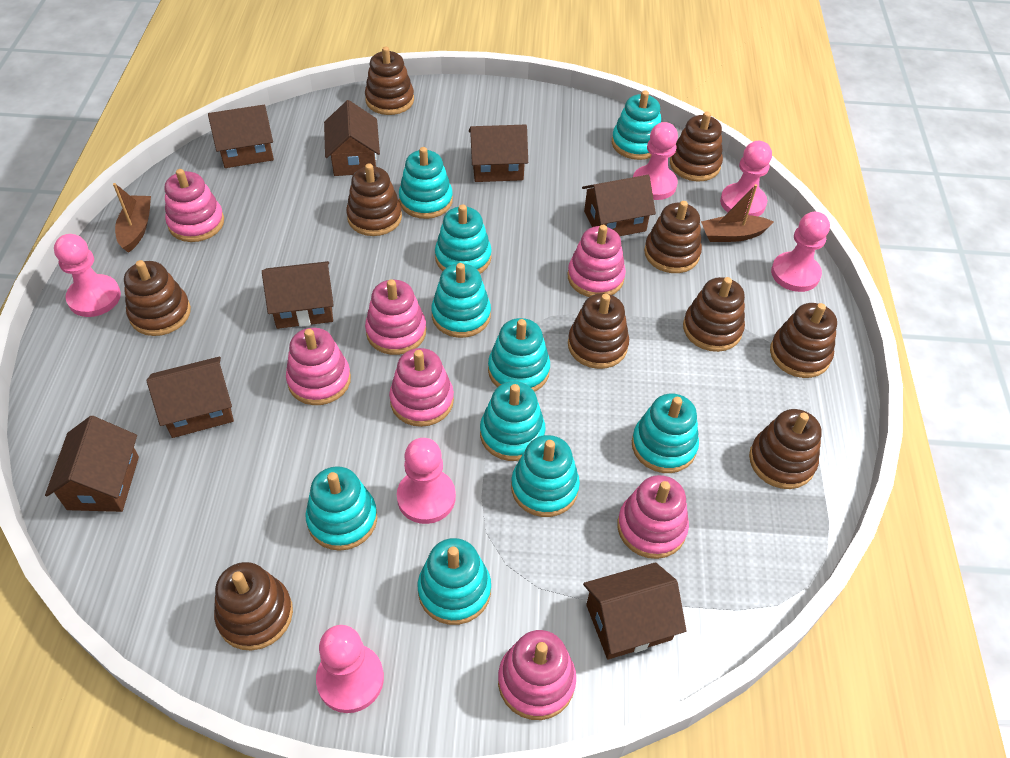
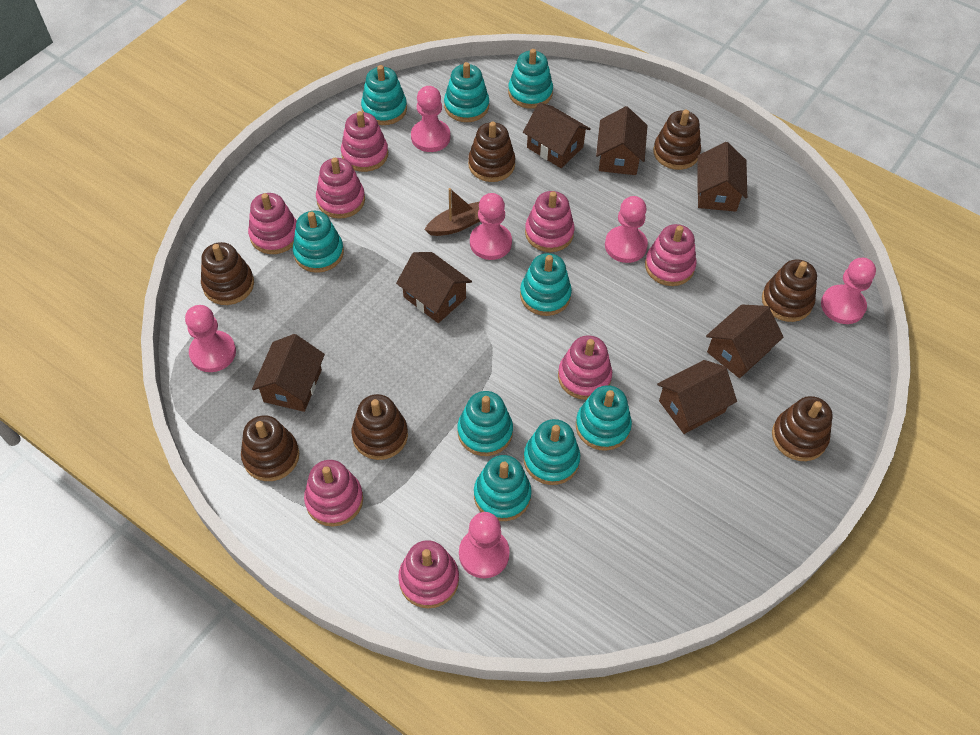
brown boat: [113,183,151,253] [701,184,774,242] = 2 -> [425,188,480,236] = 1
brown house: [45,416,139,512] [147,357,234,438] [208,105,274,168] [262,261,334,329] [324,100,380,176] [469,125,528,182] [582,175,656,236] [583,562,687,660] = 8 -> [252,334,325,412] [396,252,472,323] [523,102,591,168] [596,106,648,175] [657,360,737,434] [697,142,747,212] [706,305,783,378] = 7
brown stacking toy: [124,260,191,336] [214,562,293,651] [346,164,402,236] [365,46,414,115] [568,293,629,369] [644,201,702,273] [670,112,723,181] [683,277,745,352] [749,409,822,489] [770,303,837,378] = 10 -> [201,242,254,305] [241,415,299,481] [352,394,408,460] [468,122,516,182] [653,110,701,170] [762,259,817,322] [772,396,833,461] = 7
pink stacking toy: [164,169,224,242] [286,328,351,405] [365,279,426,355] [389,348,454,427] [498,630,576,720] [567,225,626,297] [617,475,689,559] = 7 -> [248,193,297,254] [304,460,363,527] [316,158,365,219] [341,111,388,172] [398,540,459,608] [525,191,575,252] [558,335,612,400] [645,224,696,286] = 8
turquoise stacking toy: [305,466,378,551] [399,147,453,219] [418,538,491,625] [431,263,491,338] [435,204,492,274] [480,381,546,461] [488,318,550,392] [511,435,580,517] [612,90,661,160] [632,394,699,473] = 10 -> [293,211,344,273] [361,65,407,125] [444,62,489,122] [457,391,513,456] [474,455,532,521] [508,49,553,109] [520,253,572,316] [524,419,580,485] [576,385,632,451] = 9

